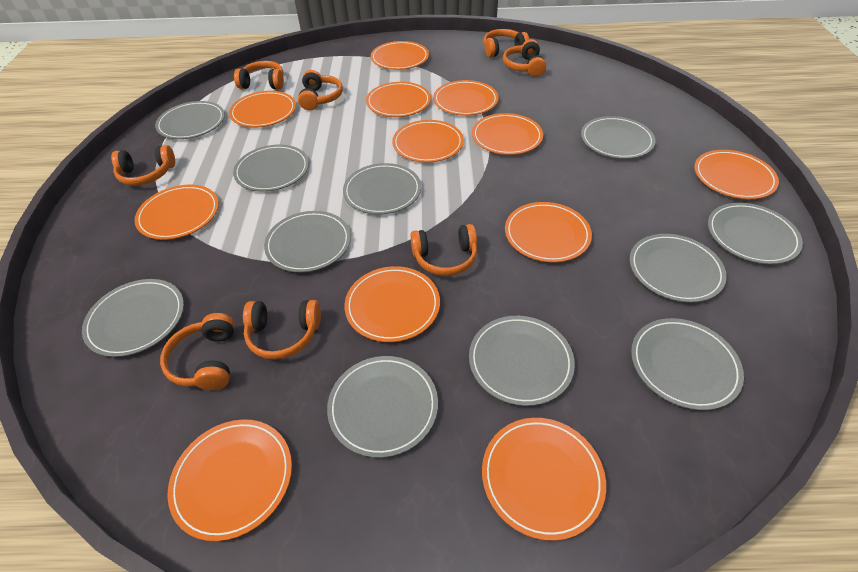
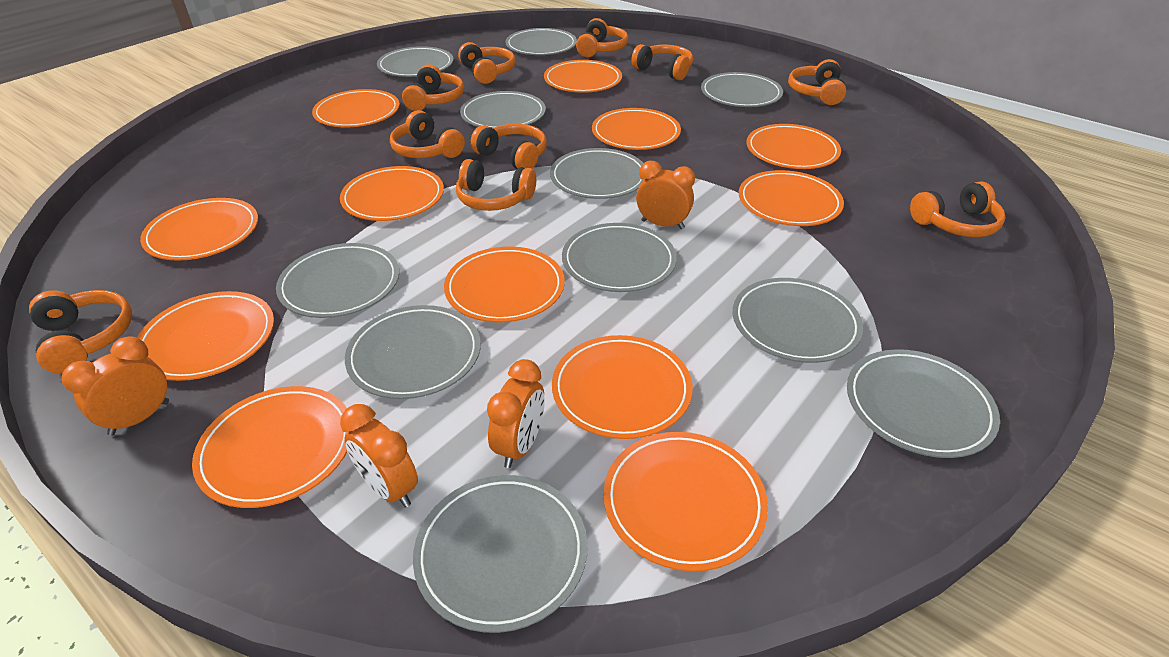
orange clock: none = 0 -> [62,336,169,436] [340,404,418,508] [487,359,545,468] [636,161,695,229] = 4
orange headphones: [111,145,175,186] [160,313,234,390] [234,61,284,89] [243,300,321,359] [298,70,343,110] [411,224,477,276] [483,29,529,57] [503,39,546,77] = 8 -> [29,290,132,374] [390,110,465,158] [402,64,464,111] [456,159,536,211] [458,42,515,84] [471,124,547,169] [576,18,628,57] [631,44,693,80] [788,59,846,105] [910,181,1005,237] = 10

